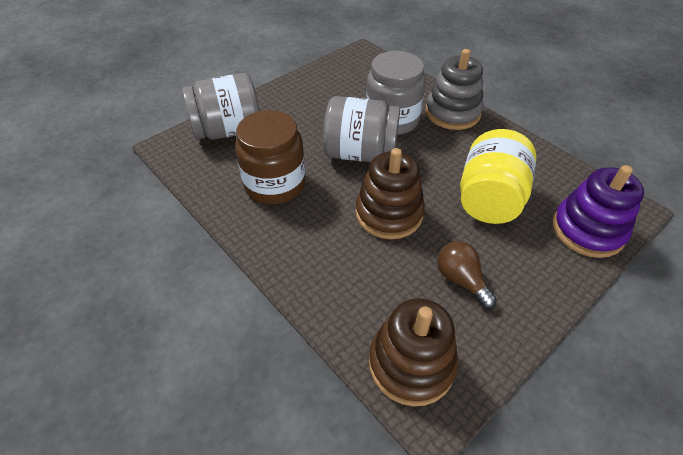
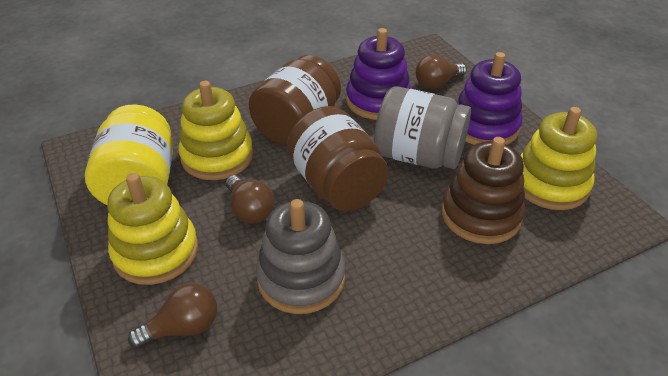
brown jar: [235,110,306,204] = 1 -> [249,55,341,146] [287,106,388,211] = 2
brown light bulb: [437,241,497,308] = 1 -> [128,283,217,349] [226,175,274,224] [416,54,467,89] = 3
brown stacking toy: [355,148,425,239] [369,298,458,406] = 2 -> [442,137,525,244] = 1
grey jar: [182,73,260,140] [323,96,400,162] [366,51,426,135] = 3 -> [374,86,471,169] = 1
purple stacking toy: [552,165,644,258] = 1 -> [346,28,411,120] [457,52,523,145] = 2
yellow stacking toy: none = 0 -> [107,173,198,285] [178,81,253,180] [521,107,597,210] = 3

